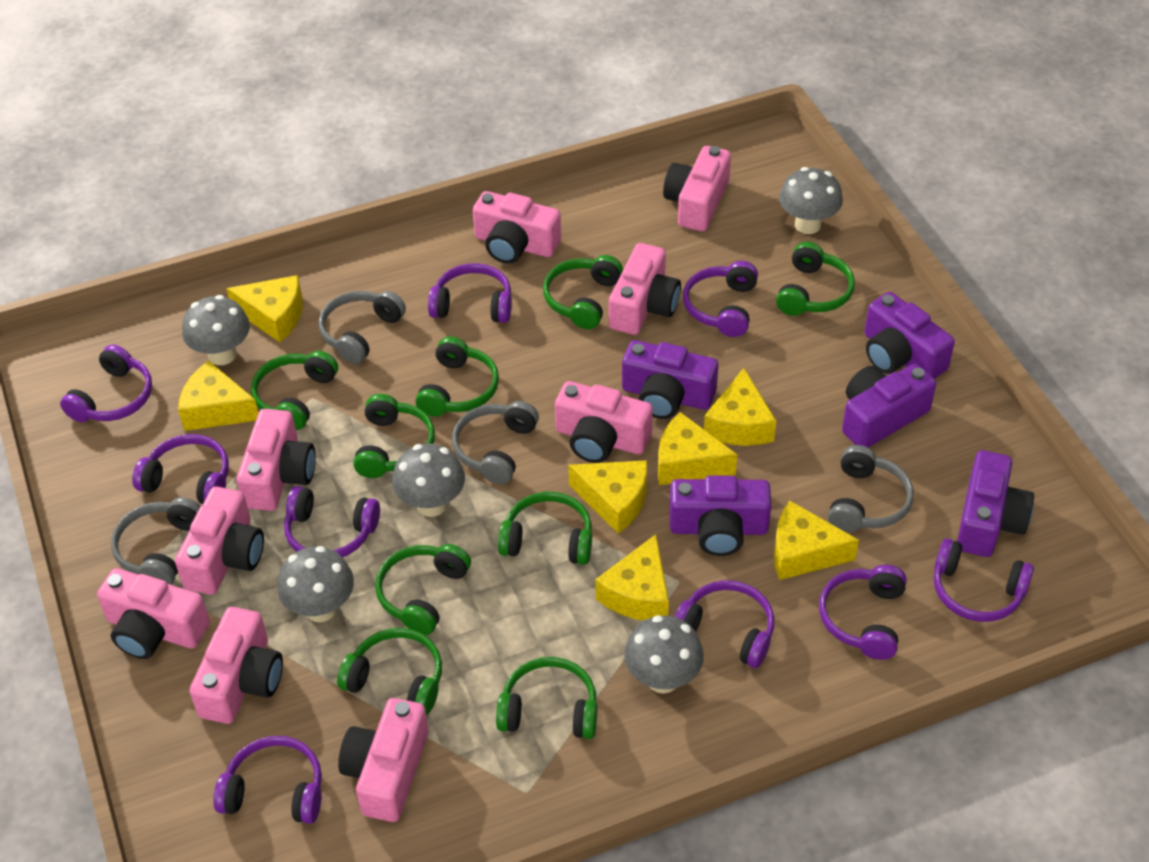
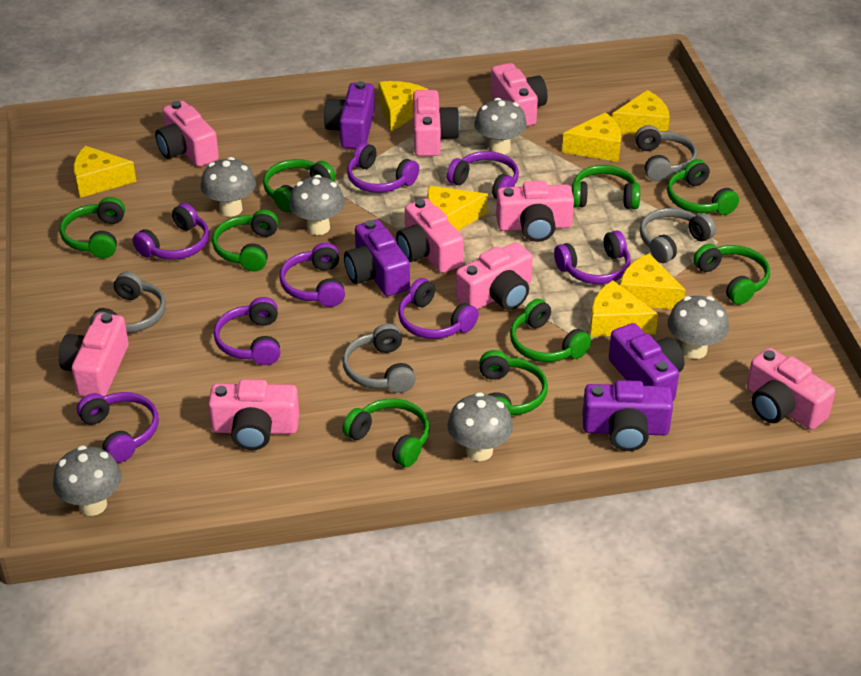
grey mushroom: [182,295,250,365] [277,546,354,622] [392,444,465,517] [624,615,704,694] [779,167,843,234] = 5 -> [53,446,122,516] [201,157,256,217] [289,175,345,235] [447,392,513,461] [474,98,527,154] [667,296,729,359] = 6
purple camera: [622,340,718,419] [669,476,771,556] [842,364,936,448] [864,292,955,379] [957,450,1034,557] = 5 -> [324,81,375,149] [344,220,410,296] [582,380,673,451] [609,323,685,401] = 4
purple headphones: [60,344,152,422] [132,434,229,504] [213,736,322,824] [284,486,380,557] [428,263,512,323] [674,580,774,668] [683,261,758,337] [819,565,907,660] [934,538,1034,622] = 9 -> [77,392,159,463] [132,203,209,259] [214,297,280,365] [279,243,345,307] [347,142,419,193] [398,278,479,339] [447,151,519,199] [554,231,631,284] = 8

